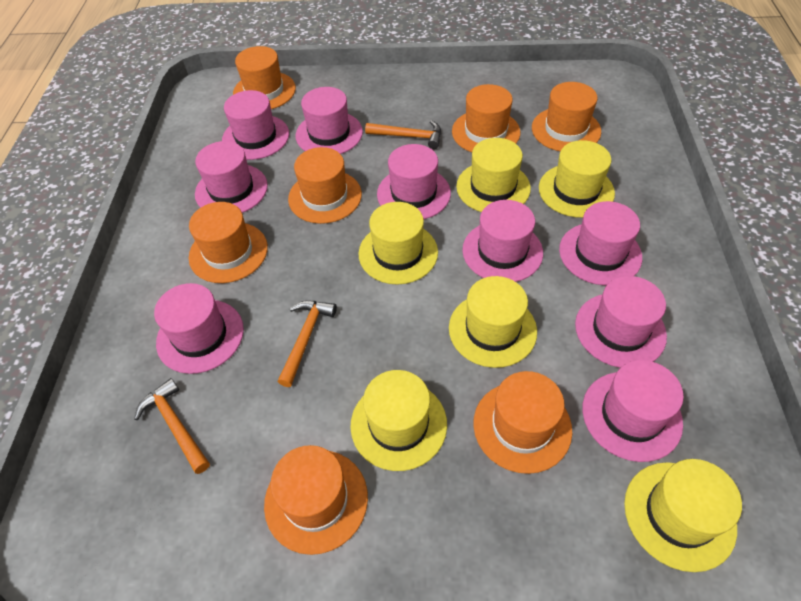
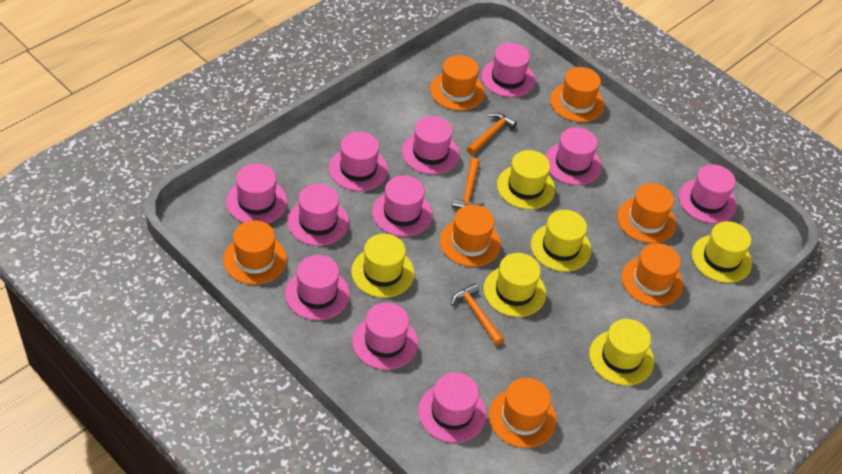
pink hat: [154,283,244,374] [195,141,268,213] [222,90,289,160] [296,87,363,154] [377,144,451,219] [462,200,543,282] [559,201,642,285] [575,276,667,368] [582,360,684,462] = 9 -> [226,164,287,223] [285,255,350,320] [287,184,349,246] [329,132,388,191] [352,302,418,370] [372,175,432,237] [402,116,459,174] [418,373,487,443] [481,43,535,97] [545,127,602,185] [679,164,737,223] = 11

